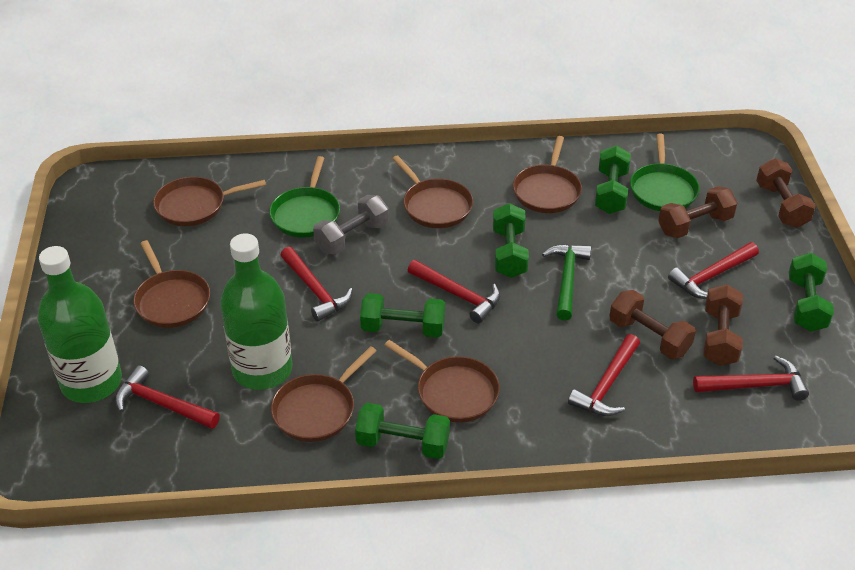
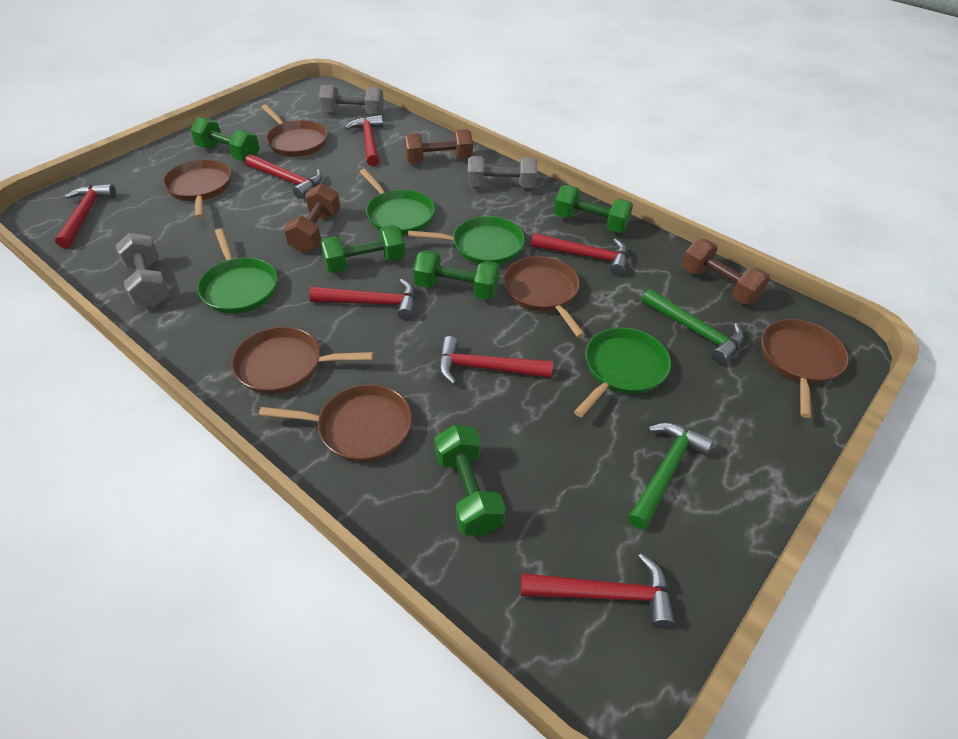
brown dumbbell: [609,290,696,359] [658,186,737,238] [703,284,743,366] [756,158,816,228] = 4 -> [284,183,340,253] [404,129,473,163] [682,239,770,304] = 3
green bottle: [37,246,122,403] [220,233,292,390] = 2 -> none = 0
green hammer: [542,244,591,321] = 1 -> [628,422,714,529] [642,289,744,364] = 2
green pan: [269,156,340,238] [630,134,700,211] = 2 -> [197,229,278,314] [360,169,435,235] [408,216,525,265] [574,327,671,417] = 4
grey dumbbell: [313,195,389,255] = 1 -> [116,233,169,307] [319,85,384,115] [468,156,537,188] = 3
red hammer: [115,365,220,429] [280,247,353,322] [407,260,500,323] [568,334,640,416] [668,242,759,299] [693,356,809,401] = 6 -> [55,184,116,249] [245,154,322,199] [309,279,416,320] [345,115,383,166] [439,336,553,385] [521,553,675,628] [531,233,628,276] = 7

